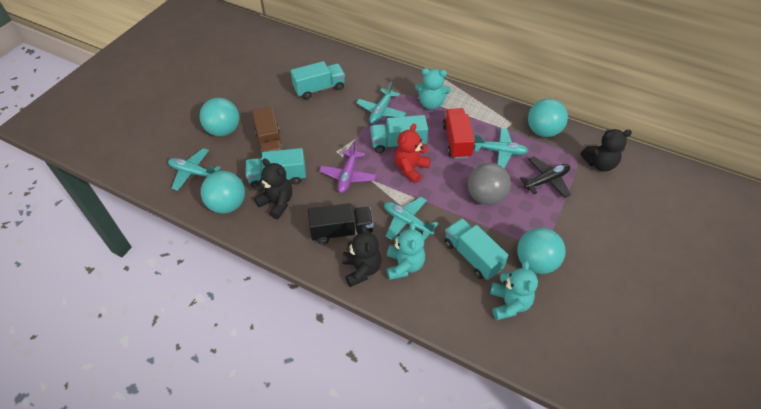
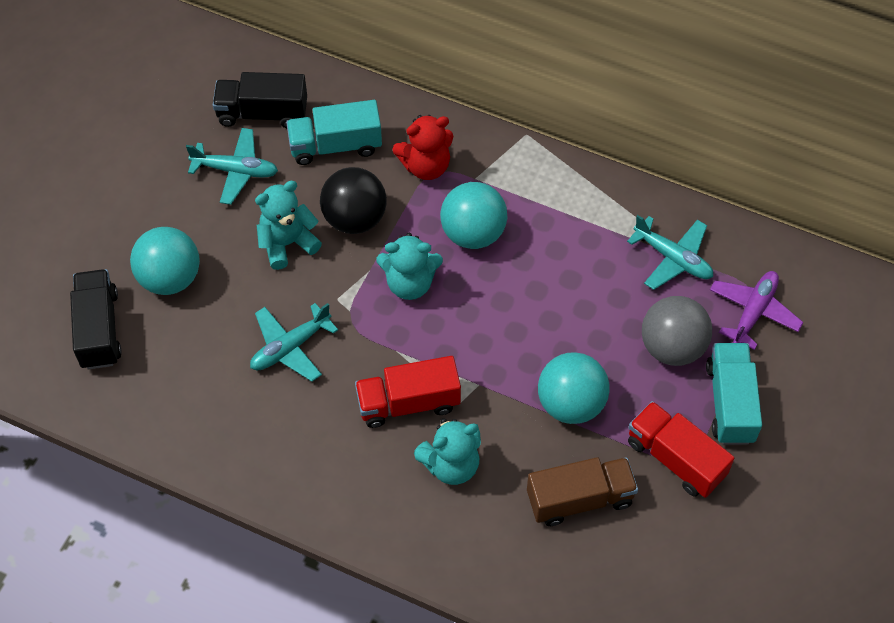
black ball: none = 0 -> [320,167,387,234] = 1
black plane: [519,156,571,198] = 1 -> none = 0
black teddy bear: [254,159,292,219] [342,225,382,287] [581,129,632,171] = 3 -> none = 0
black truck: [308,203,374,244] = 1 -> [70,269,122,370] [213,72,307,128] = 2
red truck: [442,108,475,159] = 1 -> [355,356,461,428] [628,401,735,498] = 2
turquoise ball: [199,98,239,136] [201,171,245,214] [517,228,566,274] [528,98,568,137] = 4 -> [130,227,200,295] [440,182,507,249] [538,352,610,424] = 3
turquoise plane: [168,148,221,191] [356,81,406,124] [384,197,438,240] [474,128,528,168] = 4 -> [186,128,278,205] [250,303,338,382] [627,215,713,290] = 3
turquoise truck: [246,148,306,189] [291,61,345,99] [370,115,428,153] [444,218,508,280] = 4 -> [286,100,382,165] [706,343,762,445] = 2

